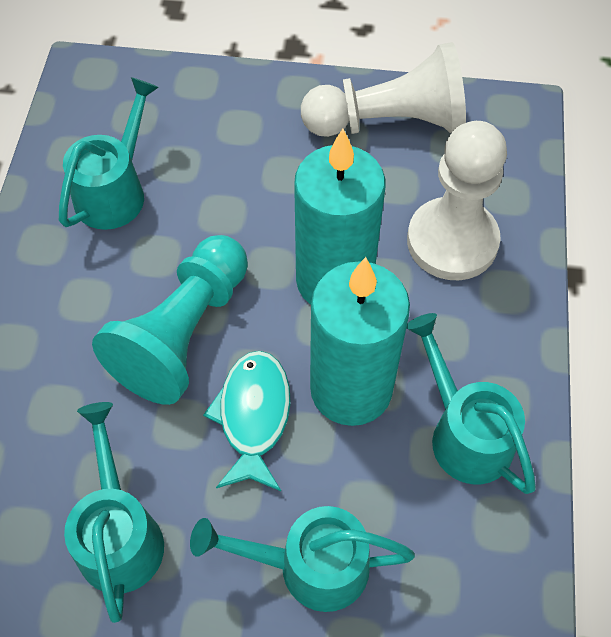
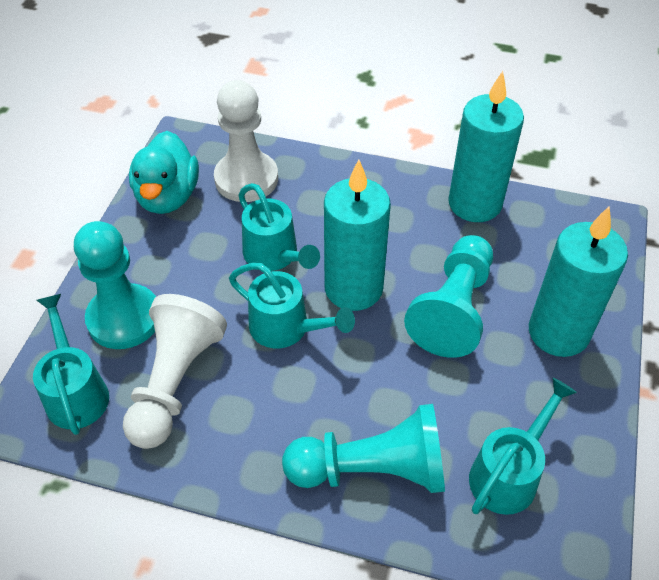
turquoise candle: [294,128,385,305] [310,257,410,426] = 2 -> [324,159,391,311] [448,71,524,222] [529,206,628,357] = 3
turquoise duck: none = 0 -> [129,131,199,214] = 1
turquoise fish: [203,351,291,491] = 1 -> none = 0
turquoise pawn: [92,235,248,405] = 1 -> [74,221,156,349] [282,404,445,493] [404,235,493,358] = 3

